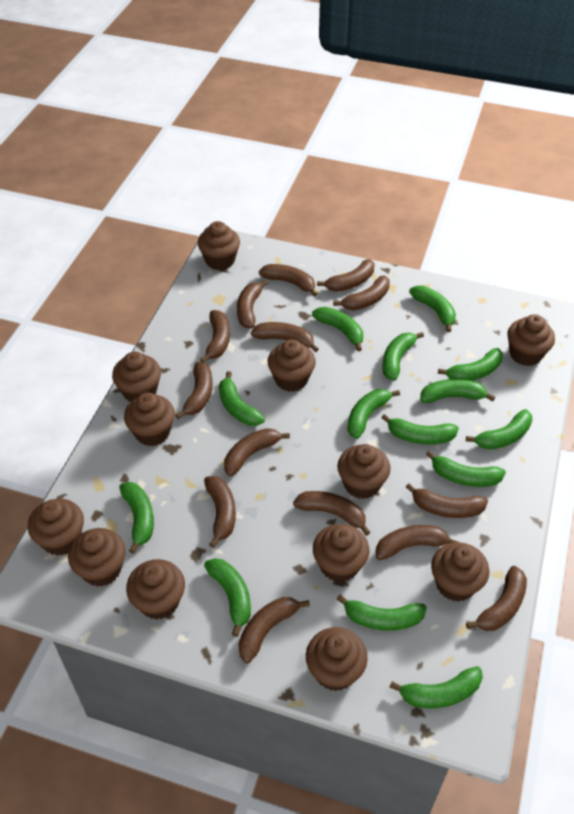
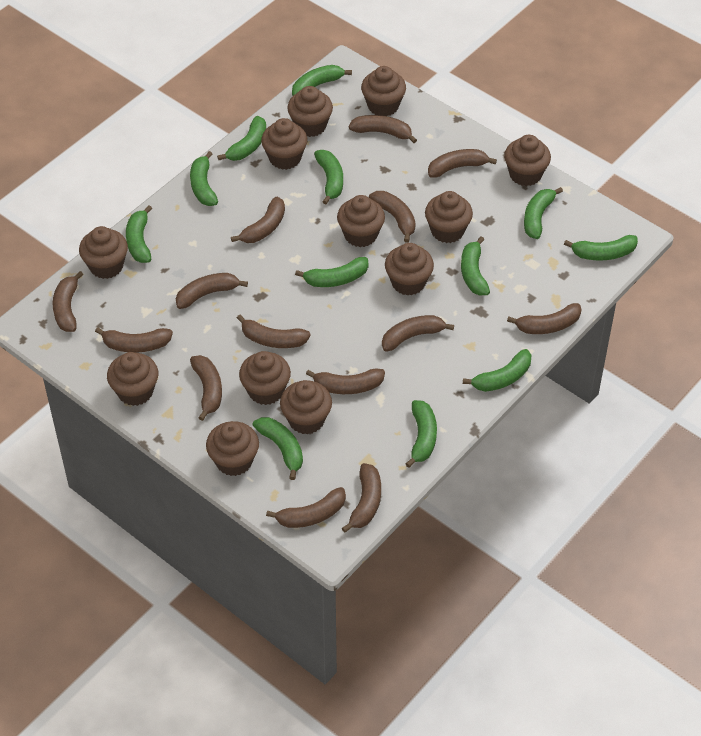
green banana: [119,482,154,554] [204,558,251,637] [219,371,265,426] [312,307,363,351] [337,595,427,631] [347,389,400,439] [381,414,459,445] [382,332,424,381] [389,666,483,709] [409,286,456,332] [420,379,495,403] [426,450,506,487] [438,348,503,381] [466,409,532,450] = 14 -> [126,205,152,263] [190,151,218,206] [217,116,266,161] [253,417,303,480] [292,65,352,96] [295,257,368,287] [314,150,343,205] [406,400,437,468] [461,236,490,295] [463,349,531,392] [524,187,563,239] [564,235,638,260] = 12

